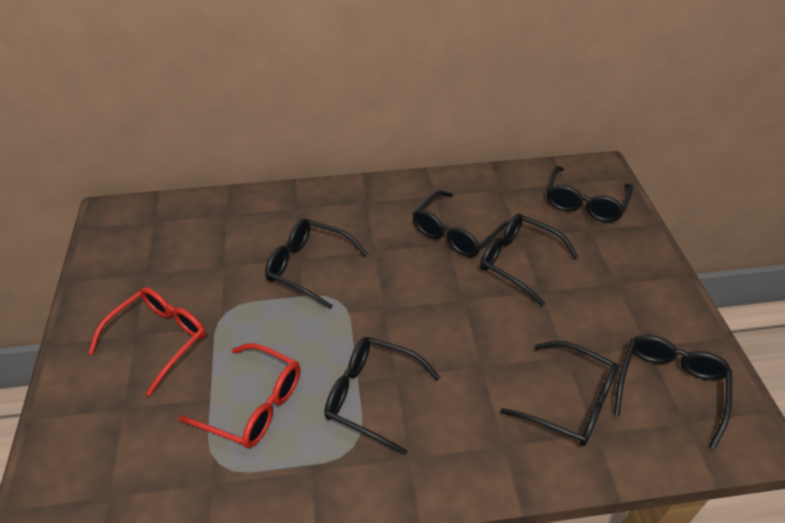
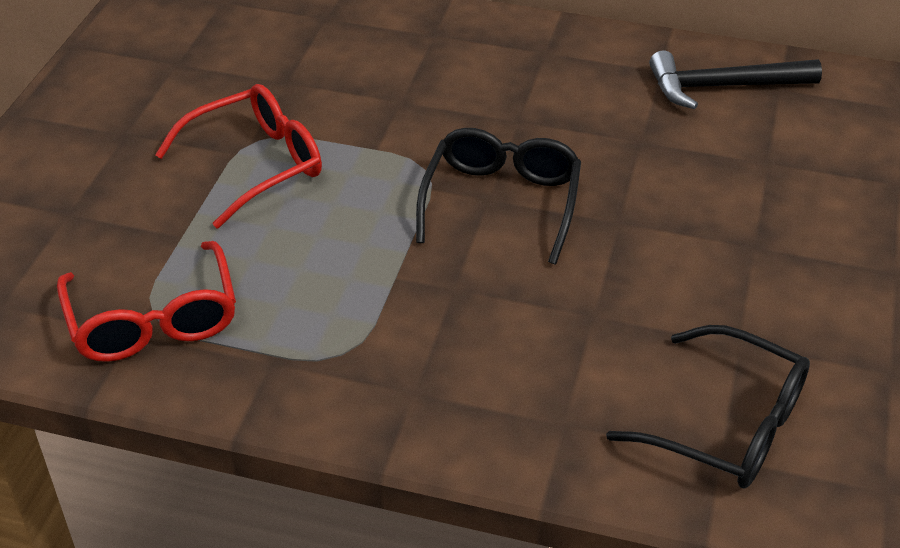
black glasses: [265,219,368,309] [324,337,440,455] [413,191,509,257] [480,213,578,306] [500,341,618,446] [547,166,633,222] [614,335,732,450] = 7 -> [416,128,581,265] [606,325,810,489] = 2
black hammer: none = 0 -> [649,50,822,109] = 1

